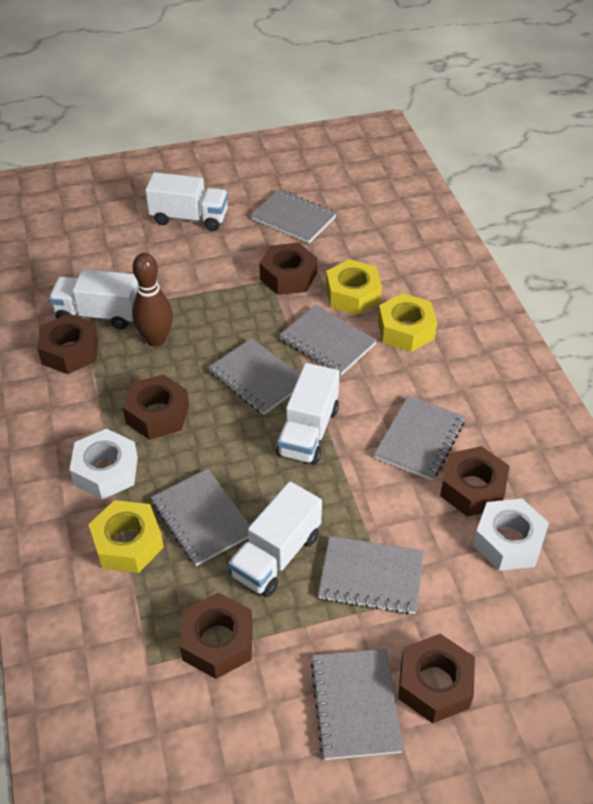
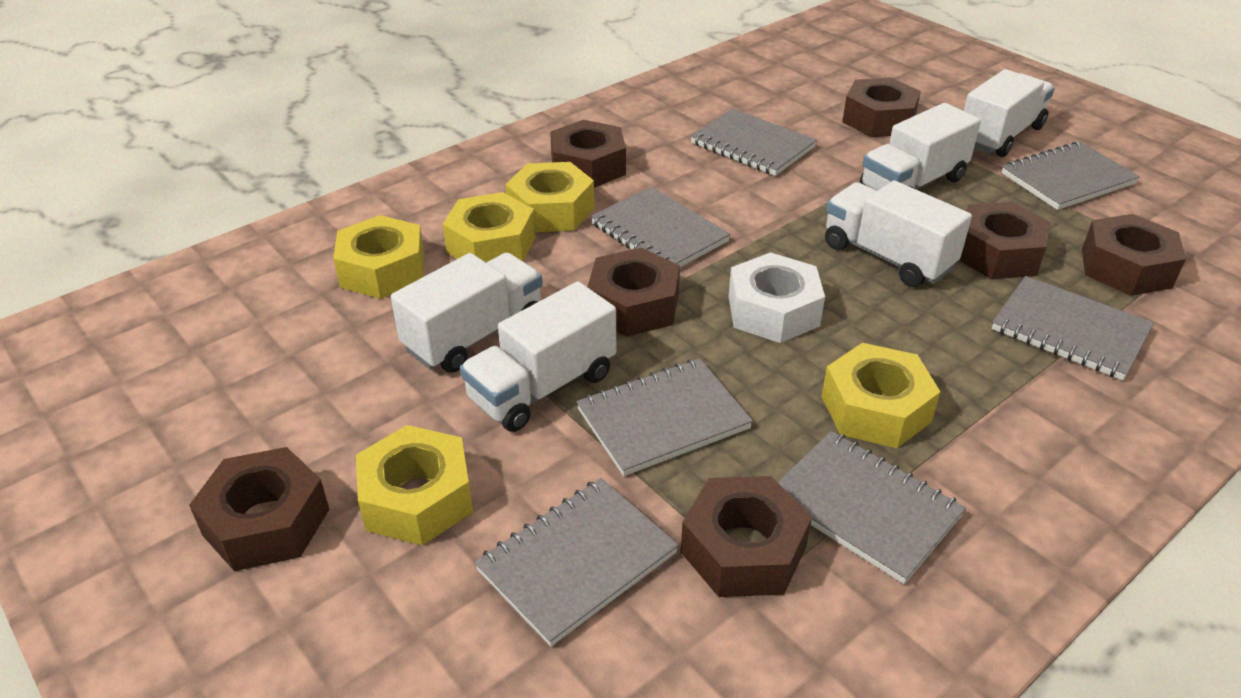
brown bowling pin: [132,253,173,347] = 1 -> none = 0
brown nut: [37,314,98,374] [123,374,189,440] [180,593,253,679] [259,243,317,295] [398,634,475,724] [440,446,510,517] = 6 -> [189,447,329,571] [550,120,626,188] [587,248,680,337] [681,476,812,597] [842,77,921,137] [959,202,1051,279] [1082,214,1186,296] = 7
white nut: [70,429,138,499] [473,499,549,571] = 2 -> [728,252,825,343] = 1
white truck: [49,269,138,329] [145,172,228,231] [228,481,322,597] [276,363,340,465] = 4 -> [391,253,543,373] [460,281,616,432] [825,180,972,287] [860,103,981,191] [964,69,1055,157] = 5
yellow nut: [88,500,164,573] [326,259,382,315] [378,293,437,352] = 3 -> [333,215,424,299] [356,425,473,546] [443,192,536,262] [506,162,594,232] [821,343,941,448] = 5

